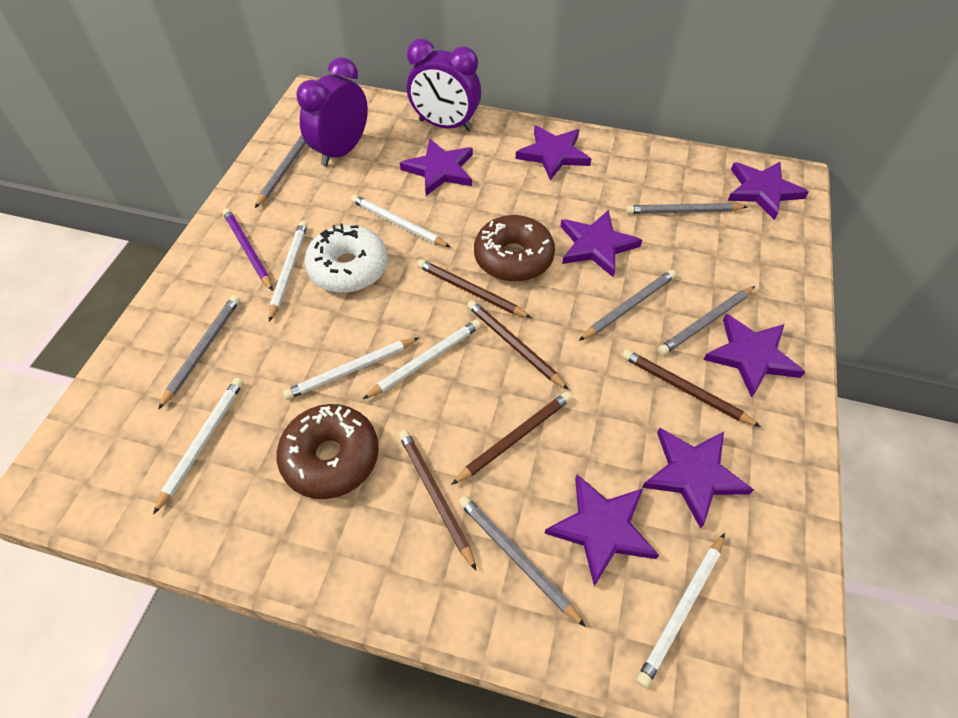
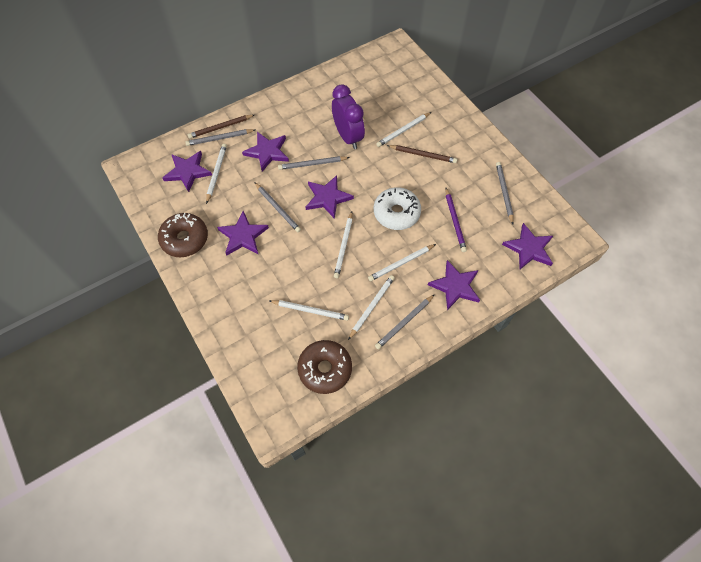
brown pencil: [399,430,477,571] [417,259,532,318] [451,392,572,485] [467,300,569,390] [622,349,761,427] = 5 -> [188,115,254,139] [387,145,457,163] = 2
grey pencil: [158,295,240,410] [255,135,306,208] [458,496,586,627] [579,270,676,341] [626,203,747,214] [658,286,755,355] = 6 -> [185,129,255,146] [254,182,301,232] [278,156,350,170] [375,294,435,349] [496,162,514,224] = 5
purple clock: [297,57,368,167] [407,39,481,131] = 2 -> [332,84,365,149] = 1
purple star: [400,138,473,196] [515,125,591,181] [544,474,659,586] [560,210,642,277] [642,428,754,529] [703,314,805,398] [728,162,809,220] = 7 -> [163,151,212,192] [217,211,269,256] [242,132,289,172] [306,175,354,219] [428,260,480,310] [502,223,553,269] = 6

